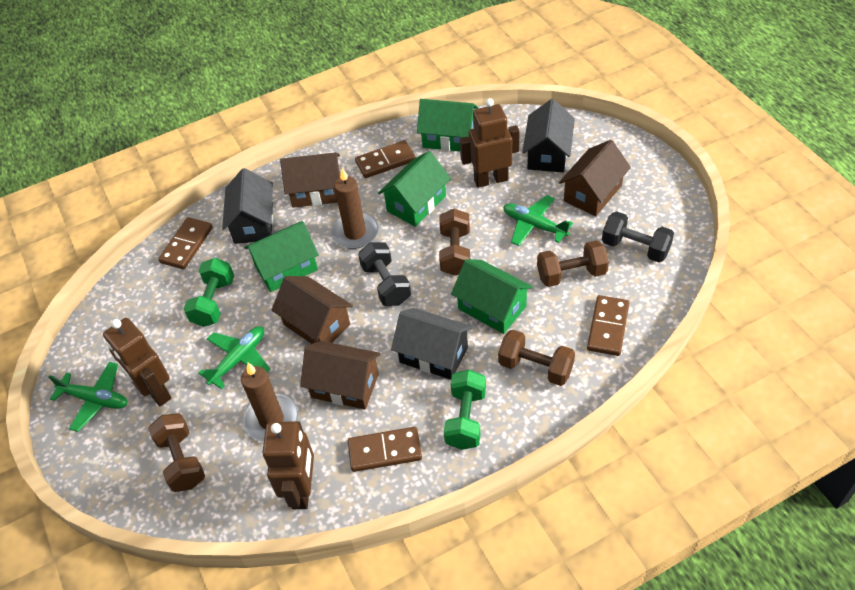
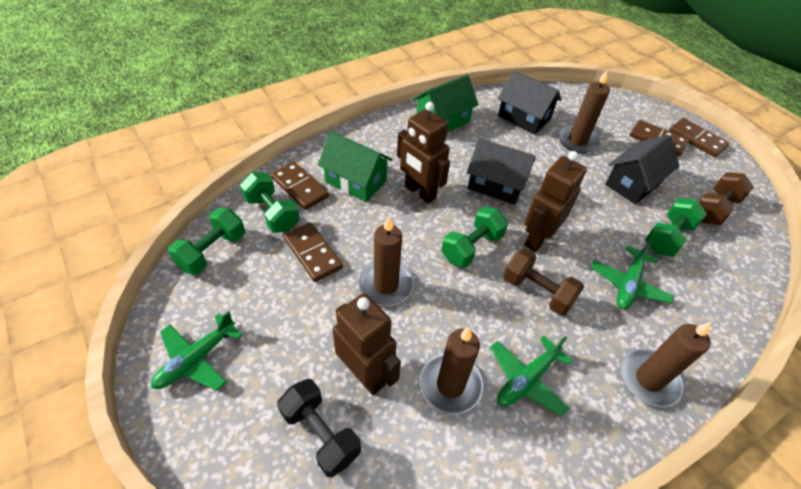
black dumbbell: [358,242,411,306] [602,211,674,262] = 2 -> [277,379,361,477] = 1
brown candle: [241,363,298,442] [331,168,379,249] = 2 -> [358,216,414,306] [420,327,483,414] [558,69,610,153] [620,321,712,407] = 4
brown dumbbell: [148,413,205,492] [439,209,470,276] [498,330,575,386] [537,240,609,287] = 4 -> [503,248,584,316] [699,172,754,226] = 2
brown house: [272,276,353,344] [280,152,340,208] [300,341,381,409] [559,140,631,216] = 4 -> none = 0
green dumbbell: [184,258,234,327] [444,370,486,450] = 2 -> [168,208,245,275] [240,173,300,233] [442,207,508,268] [645,198,707,257] = 4
green house: [244,221,319,292] [378,151,451,227] [417,99,478,152] [451,259,533,334] = 4 -> [318,131,393,202] [413,75,479,132] = 2

